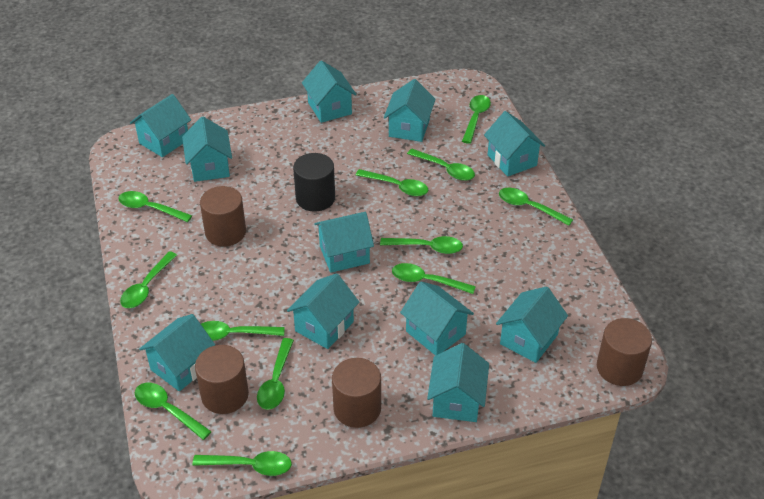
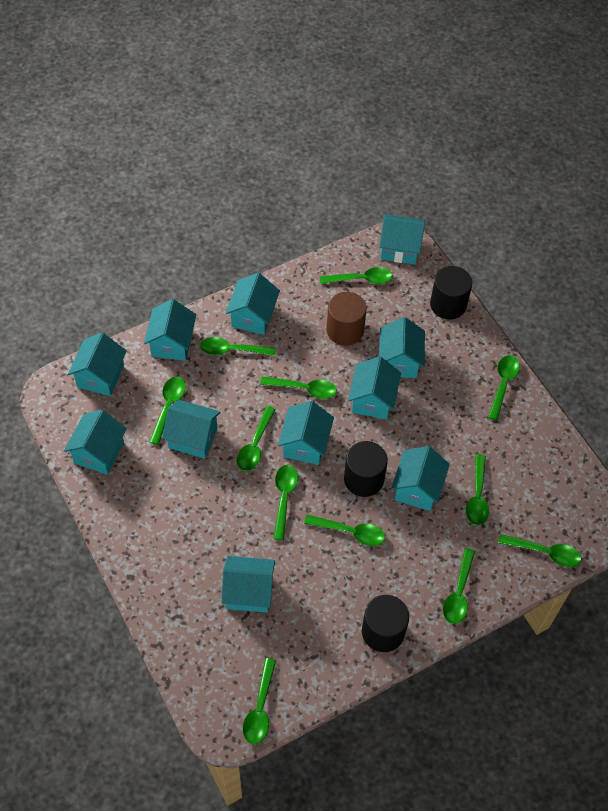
black cylinder: [293,153,335,212] = 1 -> [344,441,388,497] [362,595,409,652] [430,266,472,319] = 3
brown cylinder: [195,345,249,414] [200,186,246,247] [332,358,381,428] [597,318,652,386] = 4 -> [327,292,367,346] = 1

